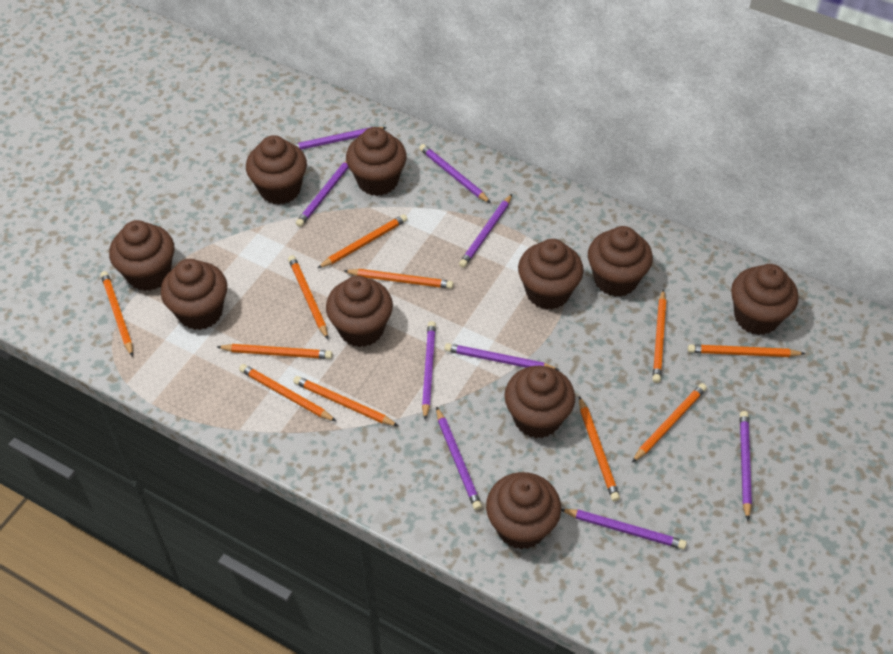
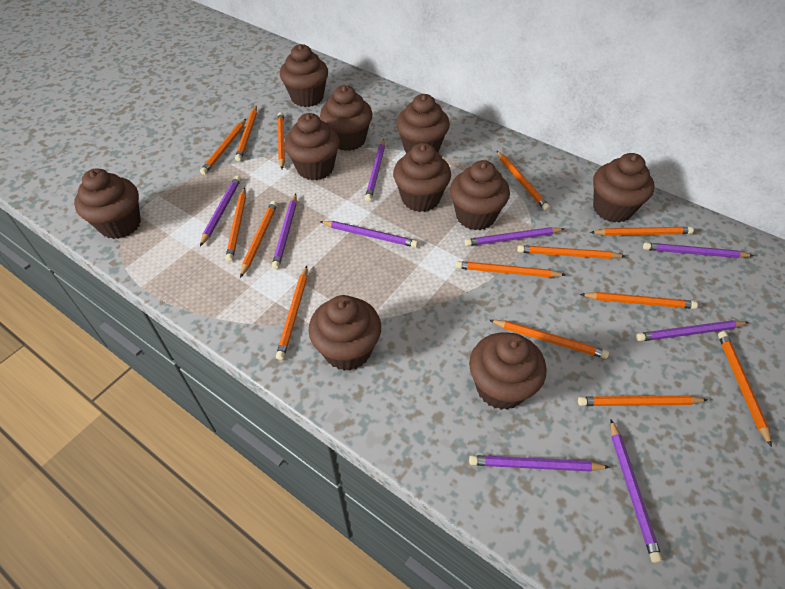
orange pencil: [100,271,133,357] [217,344,332,359] [239,364,337,422] [288,255,328,339] [293,376,398,426] [318,214,407,268] [344,269,454,289] [579,396,620,502] [632,383,707,463] [653,289,666,383] [688,344,806,357] = 11 -> [200,119,246,175] [225,187,246,262] [235,106,257,162] [240,201,277,278] [276,266,307,360] [278,112,285,169] [456,261,565,277] [489,320,609,359] [497,151,550,211] [517,245,625,259] [578,395,707,406] [580,292,698,309] [590,227,694,236] [718,331,772,447] = 14

